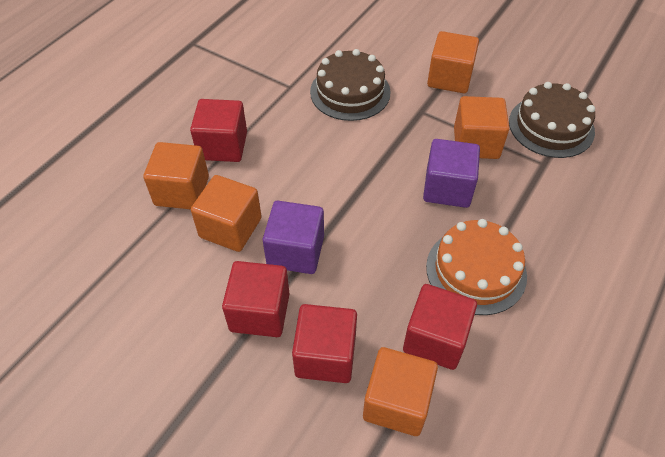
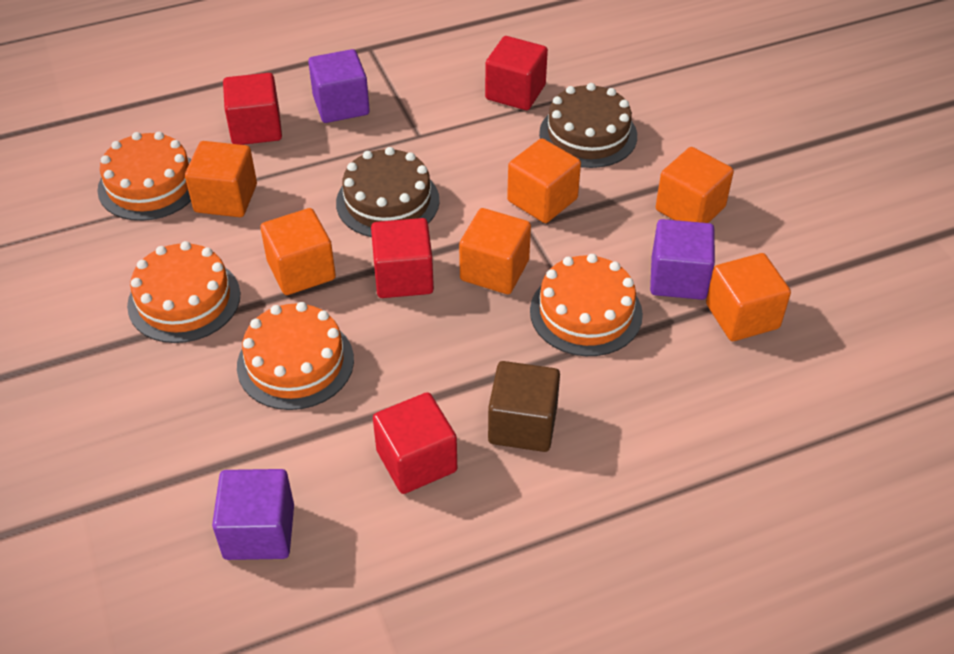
brown cube: none = 0 -> [488,361,560,452] = 1
orange cake: [426,219,527,315] = 1 -> [97,132,191,221] [127,241,240,343] [237,302,354,410] [530,254,643,356] = 4
orange cube: [143,142,209,209] [191,175,262,252] [363,347,438,436] [427,31,479,93] [454,96,509,159] = 5 -> [185,141,257,217] [260,208,336,295] [459,208,531,294] [507,138,581,223] [656,147,734,223] [706,253,791,341] = 6
purple cube: [263,201,324,274] [423,139,480,208] = 2 -> [212,469,294,560] [308,49,370,123] [650,219,715,300] = 3

